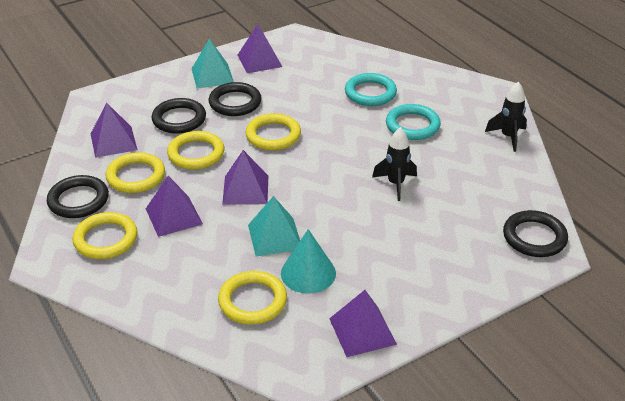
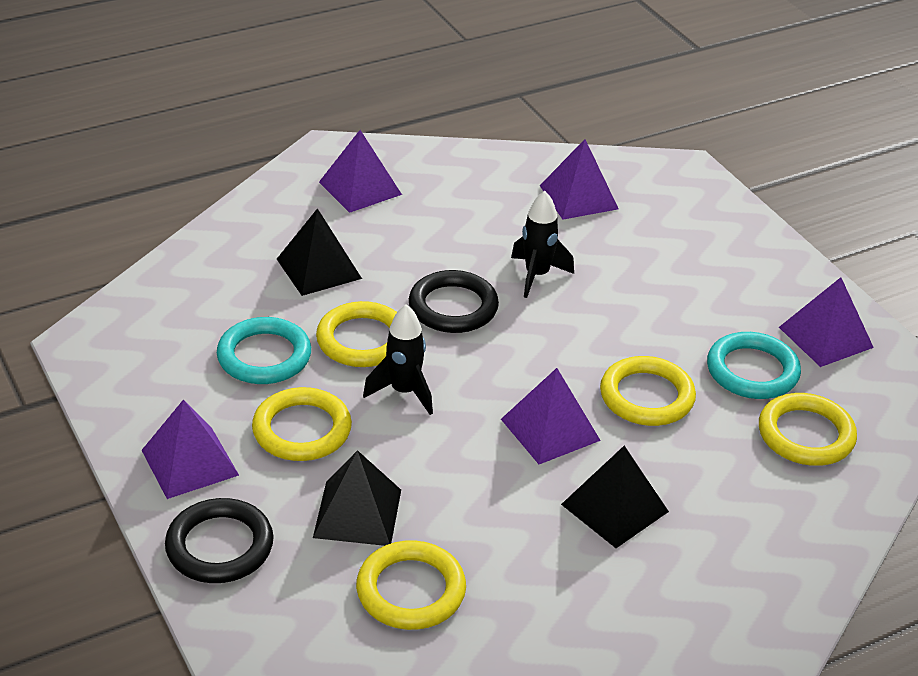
black pyramid: none = 0 -> [277,208,362,296] [313,450,401,546] [561,446,669,548] = 3
black ring: [47,175,109,218] [152,98,206,134] [209,82,262,116] [503,210,568,257] = 4 -> [165,498,274,583] [409,270,499,333] = 2
turquoise cone: [281,229,336,294] = 1 -> none = 0
turquoise pyramid: [192,38,234,89] [248,196,300,257] = 2 -> none = 0

